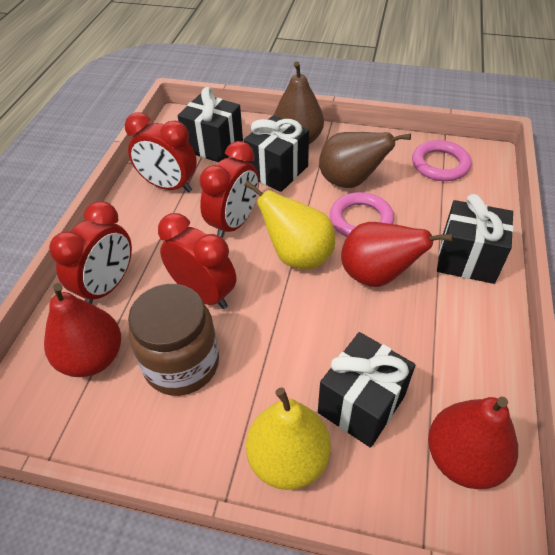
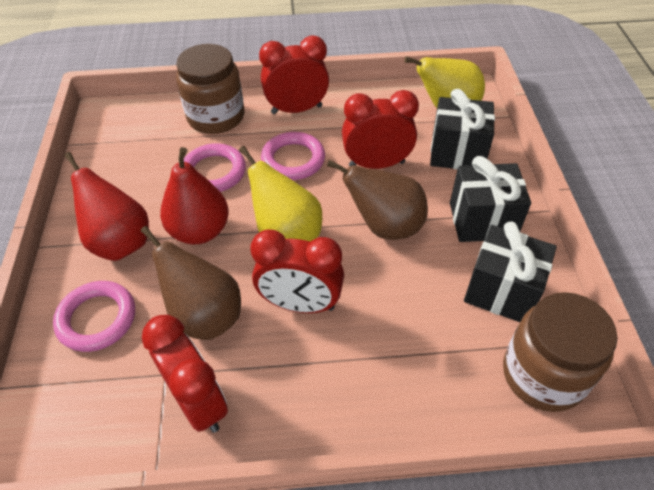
black gift: [178,87,243,162] [244,115,309,192] [318,332,416,448] [437,194,514,284] = 4 -> [430,89,495,169] [450,156,531,242] [464,222,557,322] = 3
brown jar: [128,284,219,396] = 1 -> [176,44,244,134] [503,292,618,412] = 2
pink ring: [330,192,394,237] [412,140,472,181] = 2 -> [53,281,135,352] [184,143,246,192] [261,132,325,180] = 3
red pear: [44,283,121,377] [341,222,453,287] [428,397,518,489] = 3 -> [64,152,149,261] [160,147,229,244] = 2

